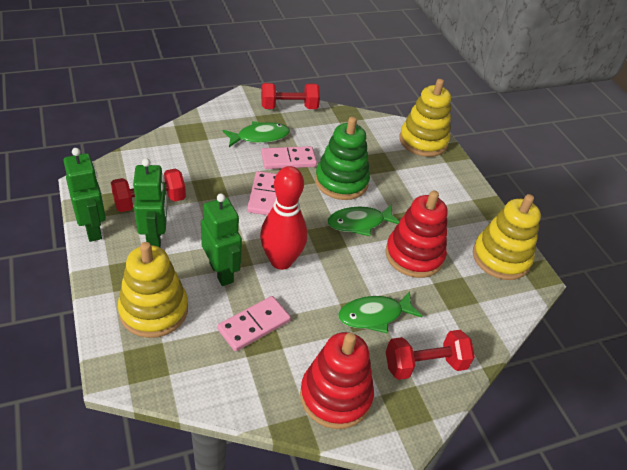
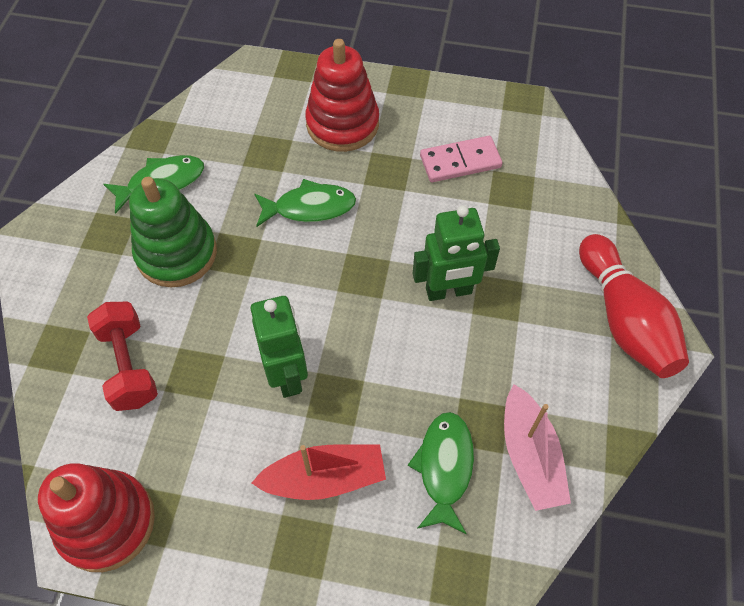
green robot: [64,148,106,242] [133,158,167,248] [201,193,242,286] = 3 -> [250,296,308,398] [413,205,500,301] = 2
pink boat: none = 0 -> [504,384,571,511] = 1
pink domino: [217,296,291,351] [247,171,277,215] [261,146,317,169] = 3 -> [420,136,502,182] = 1
red boat: none = 0 -> [252,444,386,500] = 1
red dumbbell: [111,169,186,212] [261,83,320,109] [386,330,475,380] = 3 -> [87,302,158,411] = 1
yellow stacking toy: [118,242,188,338] [399,79,451,157] [473,194,541,280] = 3 -> none = 0

